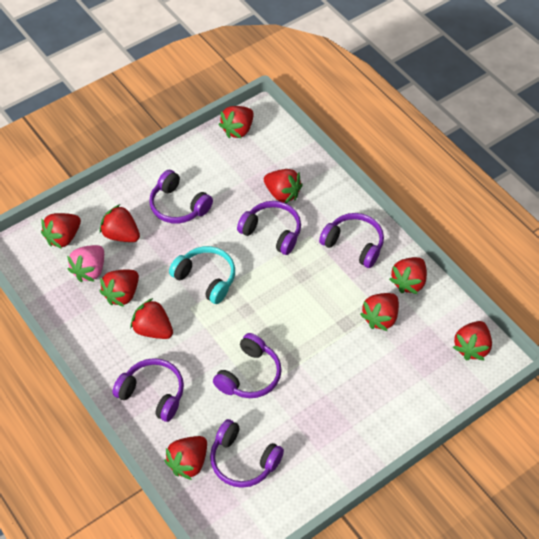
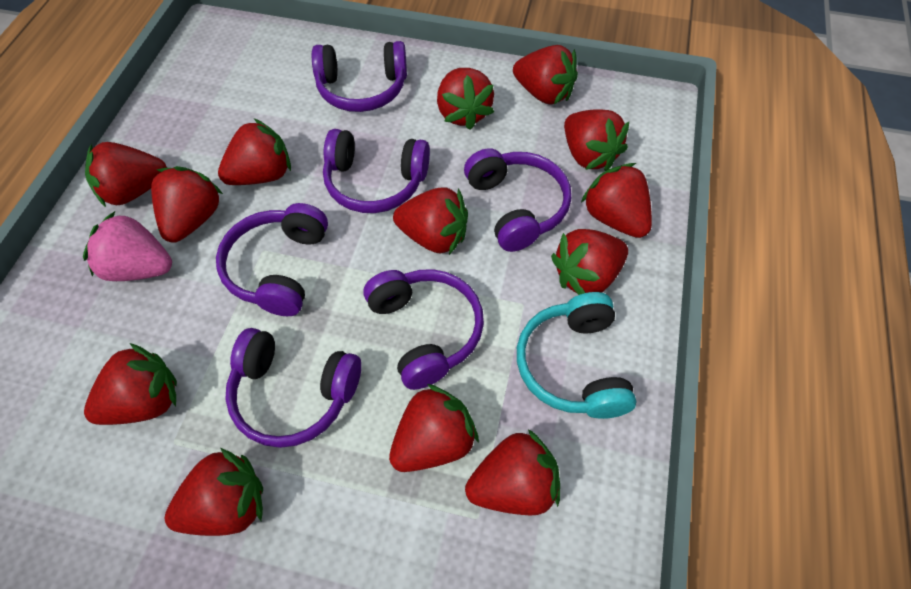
red strawberry: [41,213,81,249] [99,270,139,307] [100,204,140,242] [130,298,173,339] [164,436,207,480] [219,106,254,138] [264,169,303,203] [360,293,399,331] [389,257,427,294] [453,321,492,360] = 10 -> [84,343,177,425] [85,142,167,207] [151,166,223,243] [165,448,263,536] [218,118,291,185] [389,384,479,472] [393,187,468,255] [437,68,494,130] [465,429,560,516] [513,45,578,105] [551,229,628,295] [564,109,629,171] [581,163,652,238] = 13

